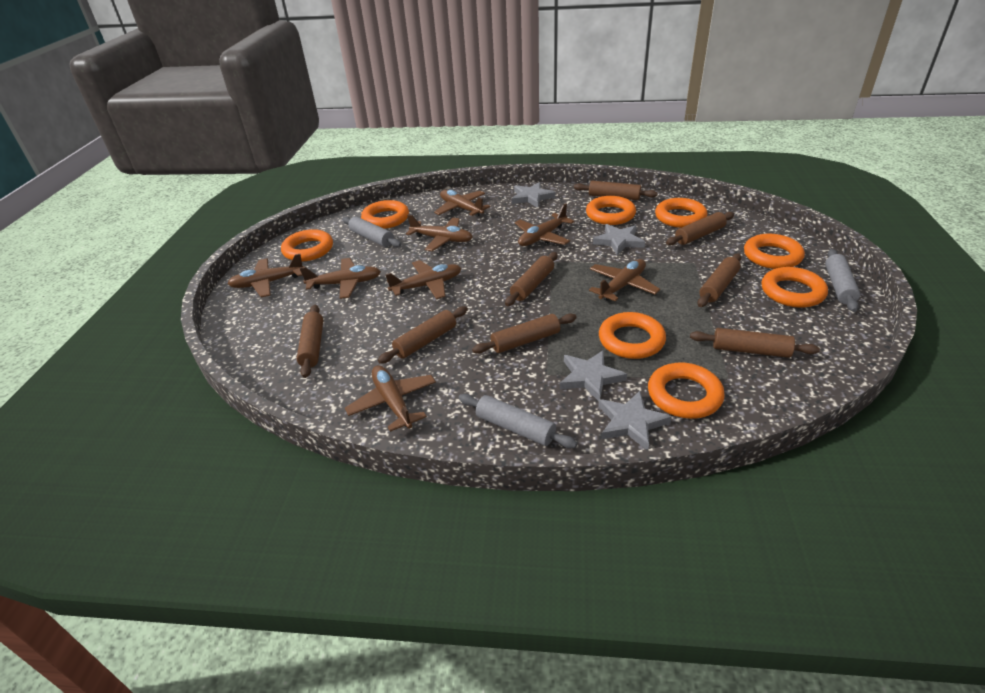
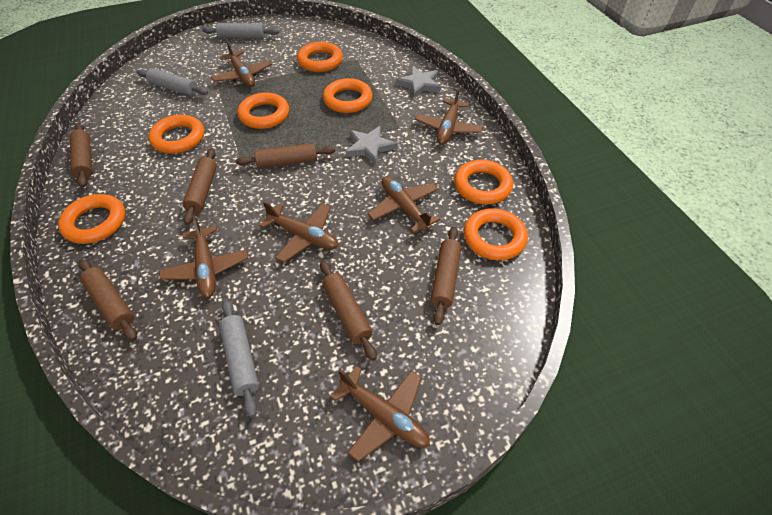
brown plane: [227,254,304,297] [300,258,381,299] [345,365,436,432] [385,260,461,299] [406,215,473,251] [434,190,490,217] [515,203,574,246] [589,259,660,302] = 8 -> [159,216,248,298] [211,41,272,87] [259,201,338,263] [331,366,430,462] [368,176,441,233] [415,87,483,145] = 6
brown rolling pin: [296,305,323,378] [378,306,468,364] [472,313,577,354] [505,252,558,306] [574,181,658,200] [666,212,734,245] [690,328,820,358] [697,254,741,307] = 8 -> [70,123,92,187] [79,259,137,341] [183,148,217,225] [236,143,336,168] [320,261,377,361] [431,227,461,325] = 6
grey star: [512,182,555,208] [560,350,627,401] [593,224,645,255] [598,391,672,449] = 4 -> [346,126,397,165] [396,66,441,98] = 2
orange ring: [281,229,333,261] [361,200,409,229] [586,196,636,225] [599,312,666,359] [648,362,725,419] [655,198,707,228] [744,234,805,269] [761,267,828,308] = 8 -> [58,194,125,244] [149,115,204,154] [238,92,289,129] [297,42,343,72] [323,78,373,113] [454,160,513,204] [464,208,528,260] = 7

